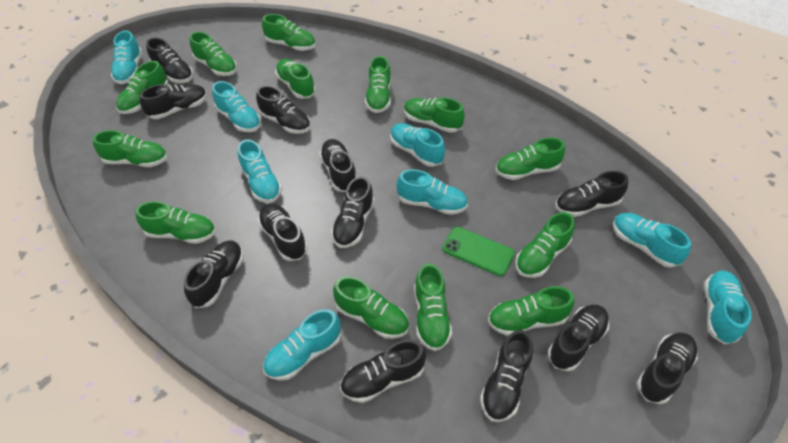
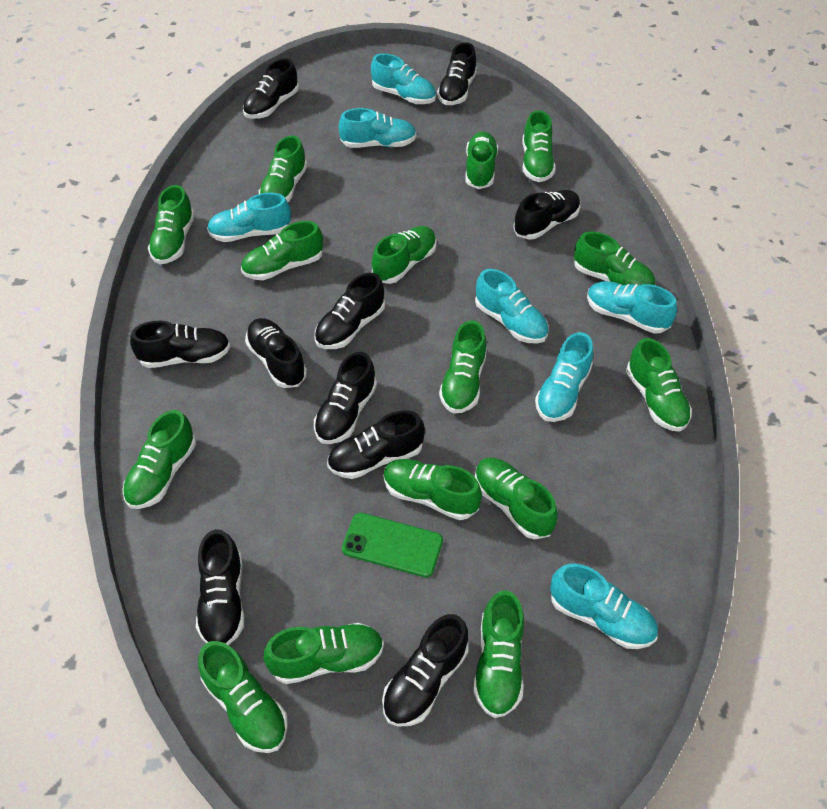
black shoe: [140,84,207,119] [146,37,193,83] [184,240,243,308] [256,86,311,134] [258,203,308,261] [319,139,356,192] [331,176,375,248] [340,340,426,403] [480,330,533,422] [548,305,609,371] [555,171,628,217] [637,333,698,404] = 12 -> [130,321,231,368] [196,529,245,645] [243,59,299,119] [245,318,307,388] [314,352,377,444] [315,273,385,349] [327,410,425,479] [382,614,469,727] [437,42,477,105] [513,190,580,240] = 10
green shoe: [93,130,167,167] [116,61,168,114] [136,201,215,244] [190,32,237,76] [262,14,316,51] [275,59,316,99] [333,276,409,339] [365,56,391,113] [404,97,465,133] [414,263,452,351] [488,286,574,336] [496,137,565,180] [515,212,574,278] = 13 -> [122,410,196,509] [148,185,195,264] [198,641,288,753] [241,221,323,280] [259,136,307,202] [263,623,384,684] [372,226,437,284] [383,459,482,520] [439,321,487,414] [465,131,498,189] [473,590,524,718] [475,458,558,539] [523,110,556,182] [574,232,655,285] [626,338,692,432] = 15
turquoise shoe: [111,31,142,84] [212,81,261,132] [238,139,282,203] [263,309,341,381] [390,123,445,167] [397,169,468,215] [613,213,691,268] [704,271,752,344] = 8 -> [207,192,291,242] [339,108,417,148] [371,54,436,104] [475,269,549,344] [535,332,593,422] [550,564,658,649] [587,281,677,334] = 7

